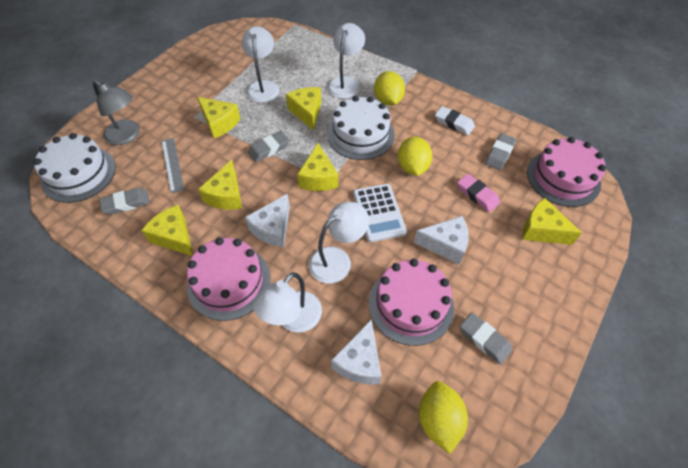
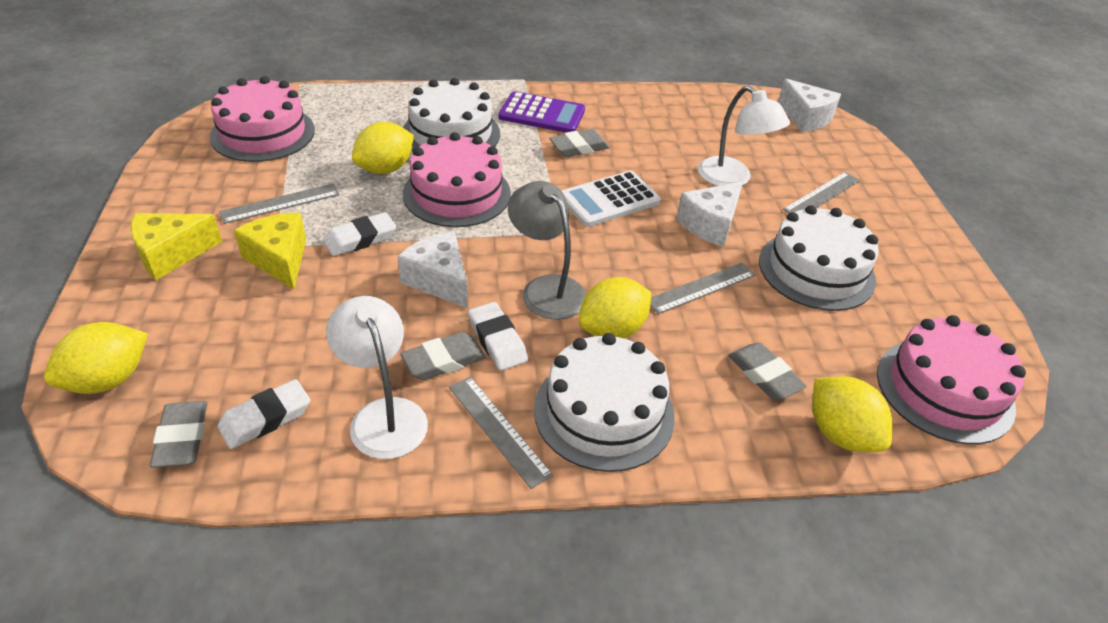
grey ruler: [161,138,184,193] = 1 -> [219,184,340,224] [449,377,553,489] [650,263,755,314] [783,172,860,213] = 4
pink eraser: [457,174,500,212] = 1 -> none = 0
purple calculator: none = 0 -> [498,91,585,133] = 1
white cake: [33,133,116,203] [328,96,395,160] = 2 -> [403,78,500,151] [534,333,675,472] [759,205,879,311] = 3
white eraser: [435,106,475,135] = 1 -> [217,379,310,449] [324,212,396,256] [468,302,528,371] = 3
white lamp: [242,26,279,103] [253,272,322,333] [309,202,369,284] [327,23,365,99] = 4 -> [326,296,428,459] [698,86,790,186] = 2
yellow cheese: [141,205,193,256] [197,97,240,138] [198,160,242,210] [286,87,321,131] [297,143,338,191] [522,198,582,245] = 6 -> [130,213,222,280] [234,212,306,289] = 2
yellow lemon: [374,71,405,106] [398,137,432,176] [419,381,468,454] = 3 -> [44,322,148,394] [352,122,414,174] [579,277,651,338] [812,376,893,452] = 4

